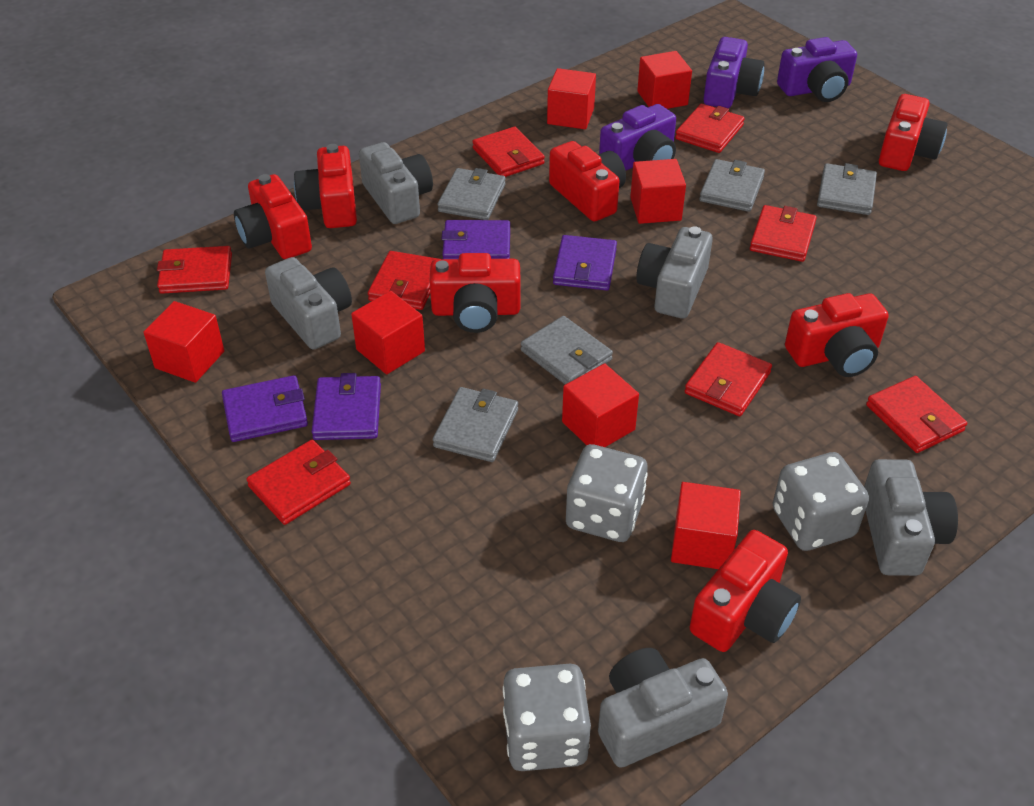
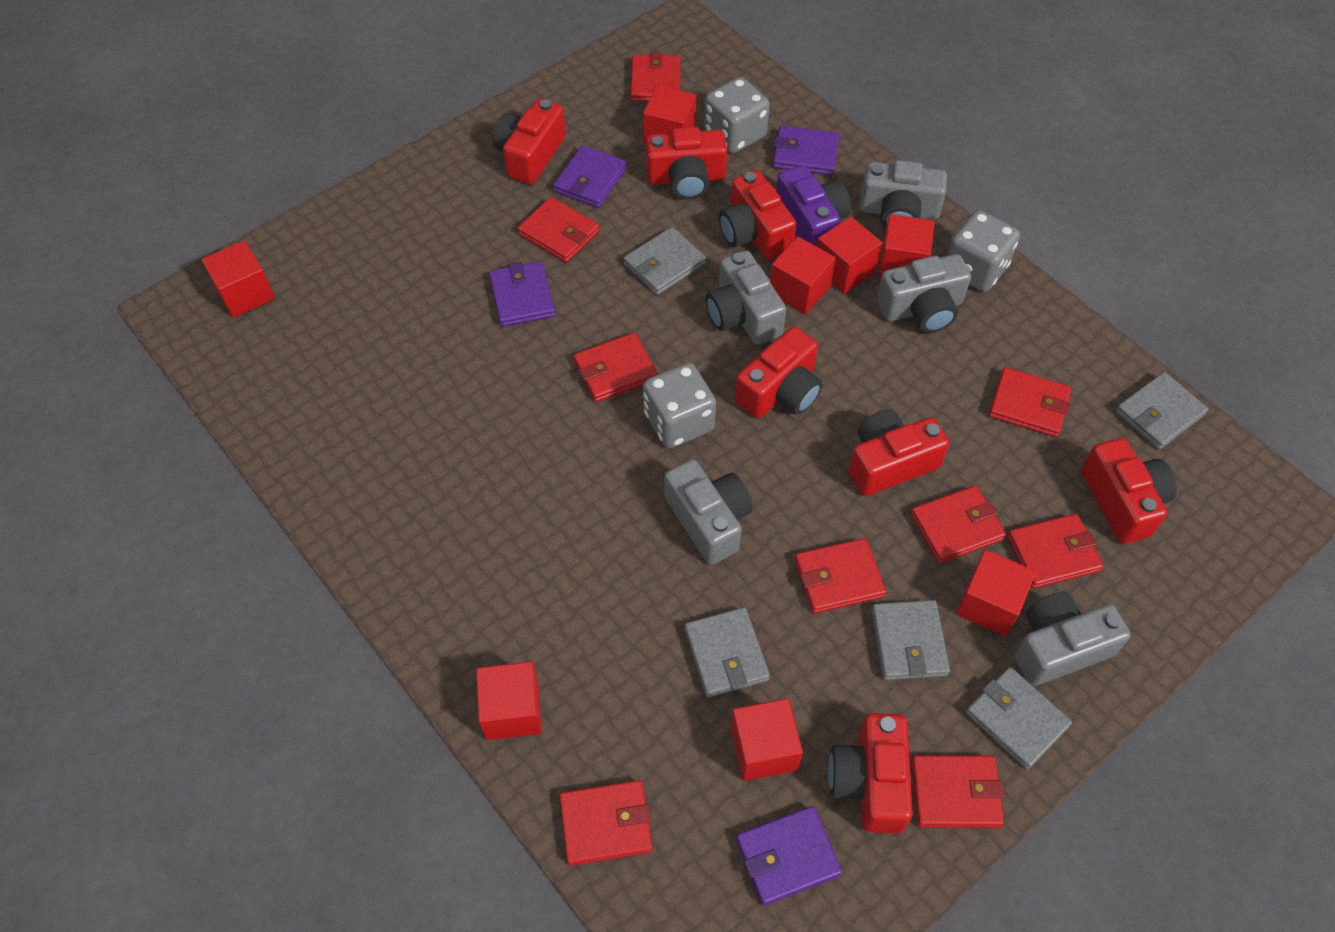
purple camera: [599,104,676,171] [703,37,765,108] [777,37,857,102] = 3 -> [776,165,851,247] = 1
red cube: [143,301,224,383] [351,291,425,374] [547,68,596,129] [562,363,639,447] [630,159,686,224] [637,51,692,109] [671,482,741,569] = 7 -> [202,240,275,318] [476,662,542,740] [643,85,696,144] [730,698,803,781] [770,237,836,314] [817,216,882,294] [878,214,935,277] [956,550,1036,636] = 8
red wallet: [157,246,232,294] [246,440,351,525] [368,251,438,310] [472,127,545,177] [675,104,745,153] [685,342,772,416] [750,205,817,262] [866,376,967,453] = 8 -> [518,197,599,263] [559,780,652,866] [574,333,658,402] [630,52,680,102] [795,538,886,613] [911,485,1006,563] [911,755,1004,828] [989,367,1072,437] [1007,514,1103,589] = 9

